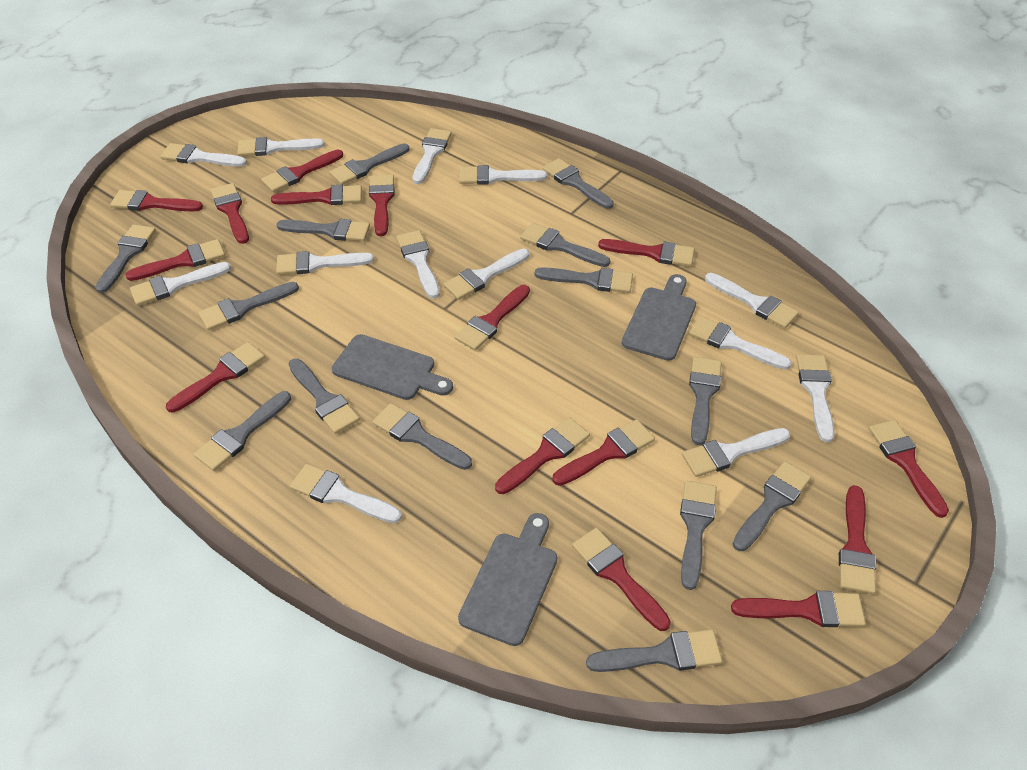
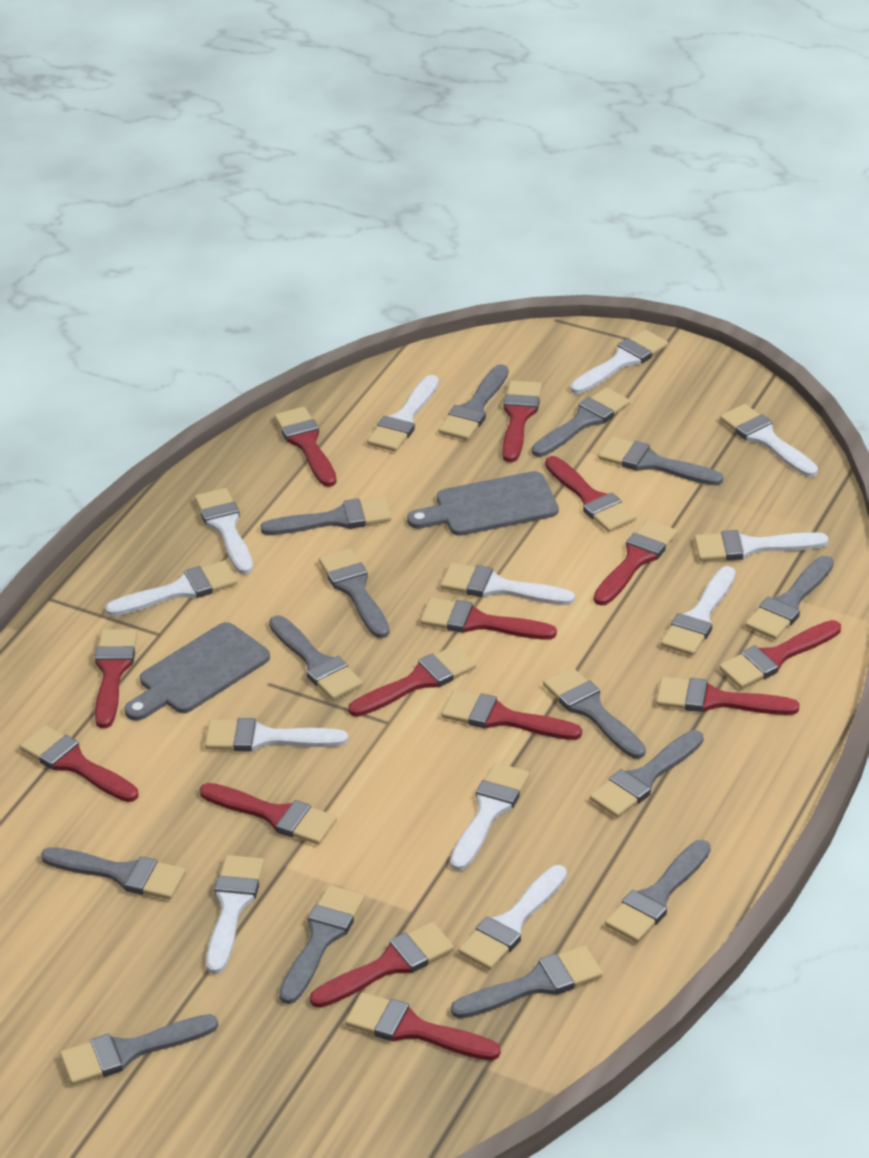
grey cutting board: [332,334,453,400] [458,513,557,646] [621,274,696,361] = 3 -> [124,622,270,721] [407,471,559,536] = 2
red brush: [110,190,203,211] [125,239,225,281] [166,342,265,413] [211,183,249,244] [261,150,343,192] [271,185,362,205] [369,174,394,236] [455,285,530,351] [495,417,590,494] [552,419,655,486] [572,528,670,631] [598,239,695,267] [731,591,866,627] [839,485,876,594] [869,420,949,518] = 15 -> [20,725,139,802] [95,629,137,728] [199,783,337,845] [274,407,337,487] [310,922,454,1008] [345,992,501,1061] [348,645,476,717] [420,598,557,640] [441,690,582,740] [502,381,542,462] [545,456,636,532] [594,520,678,606] [656,677,800,715] [719,620,841,689] = 14
white brush: [130,262,231,306] [161,143,247,167] [237,137,324,156] [276,251,374,275] [290,464,402,523] [396,230,440,299] [413,128,452,184] [443,249,529,300] [459,165,547,185] [682,428,790,477] [688,316,792,370] [705,273,799,329] [796,354,834,442] = 13 -> [105,561,238,616] [195,488,253,575] [205,718,348,752] [206,855,264,974] [367,375,439,452] [441,563,575,605] [450,763,530,871] [458,865,567,970] [570,329,668,394] [661,566,736,656] [694,530,829,561] [720,404,818,477] = 12

